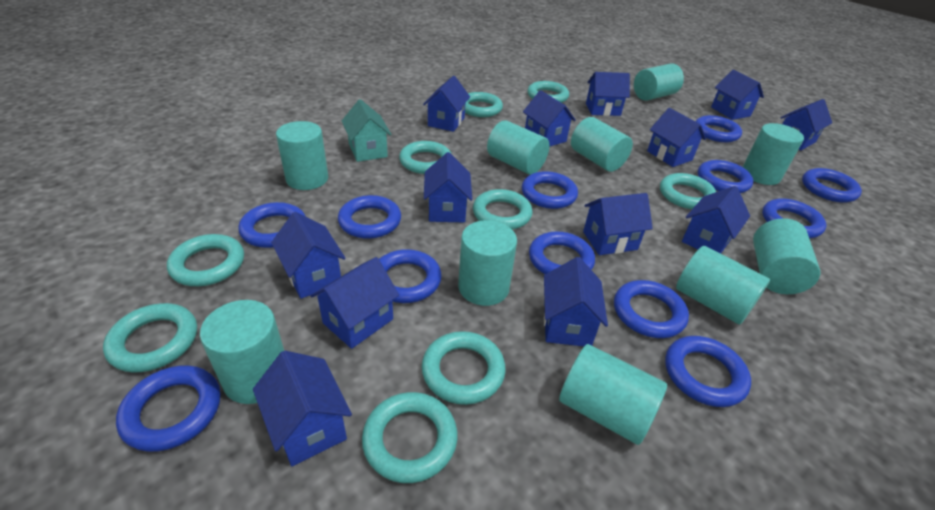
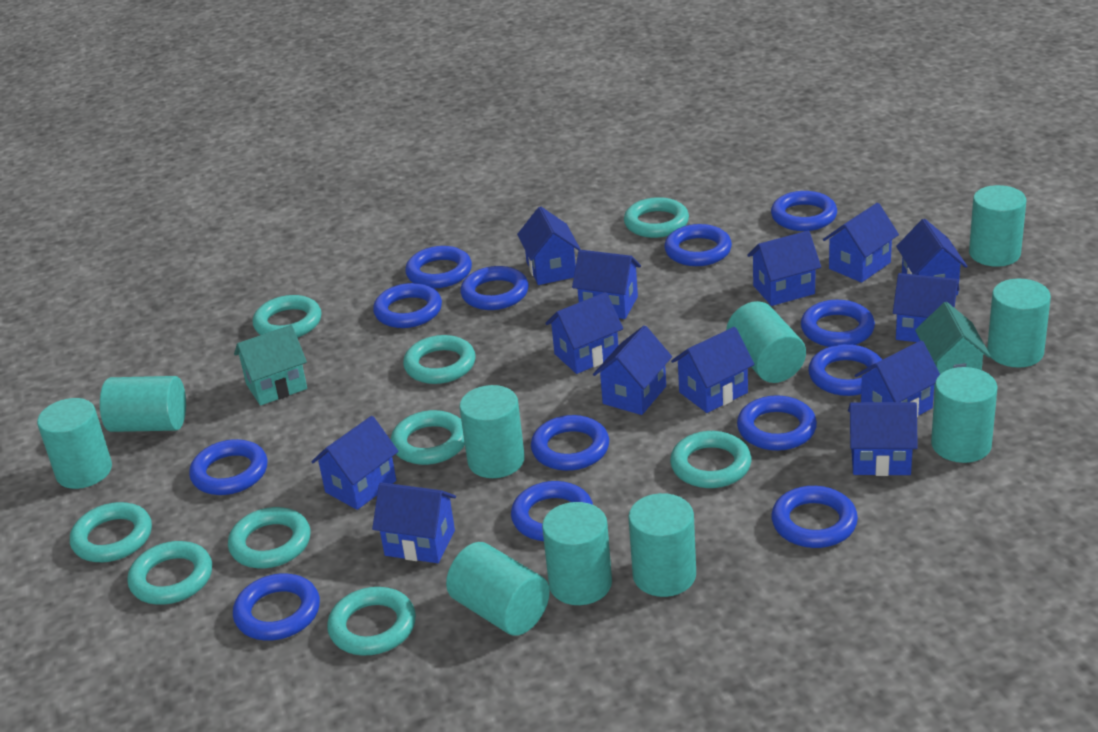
blue ring: [116,365,220,452] [238,202,305,248] [338,195,401,239] [379,249,442,303] [522,171,578,209] [529,231,595,274] [614,280,689,338] [665,336,751,407] [695,115,742,142] [698,160,753,193] [762,198,826,238] [802,168,862,203] = 12 -> [189,439,267,495] [233,573,320,641] [373,283,442,328] [405,246,472,288] [460,266,529,310] [511,481,593,541] [531,415,609,471] [664,224,732,266] [737,396,817,451] [771,191,837,231] [771,486,858,548] [801,300,875,347] [808,344,882,396] = 13
turquoise house: [342,99,392,162] = 1 -> [234,325,307,406] [915,302,991,390] = 2

